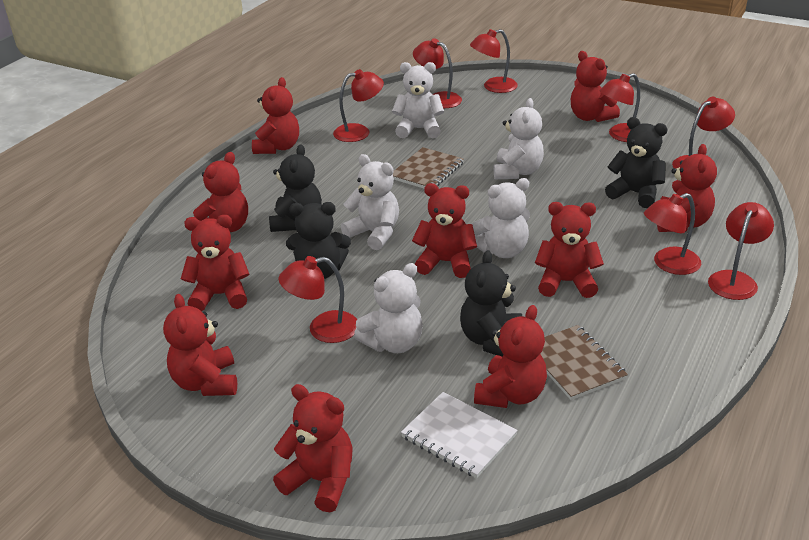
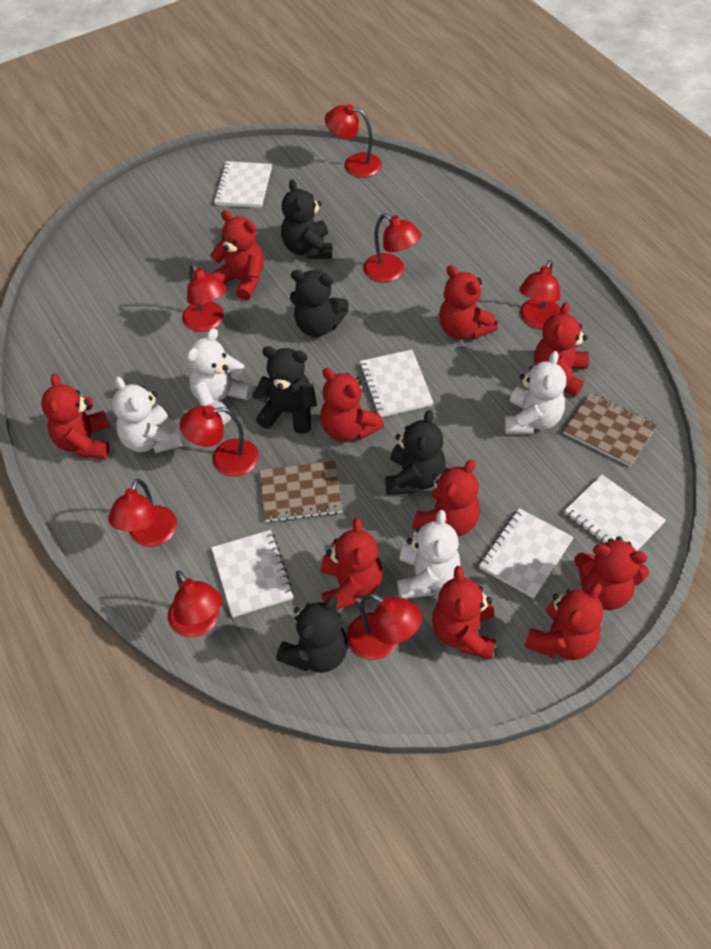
black teddy bear: [269,144,322,232] [286,202,351,279] [460,250,523,357] [605,117,667,208] = 4 -> [253,346,317,434] [276,596,348,673] [281,179,332,259] [290,270,349,337] [385,410,446,495] = 5
white notebook: [401,392,518,478] = 1 -> [211,530,294,617] [213,161,272,208] [359,350,433,417] [479,508,574,599] [564,475,666,551] = 5
white teddy bear: [341,154,399,250] [354,263,423,353] [392,62,444,138] [472,178,530,258] [494,98,544,179] = 5 -> [112,377,182,454] [187,328,253,424] [397,510,461,599] [504,351,566,434] = 4

